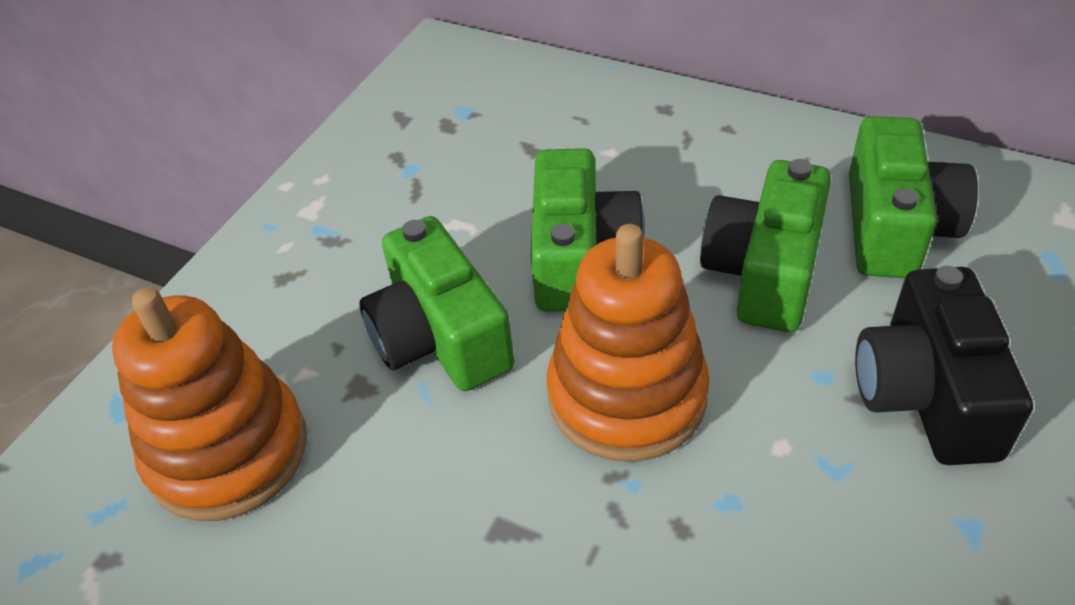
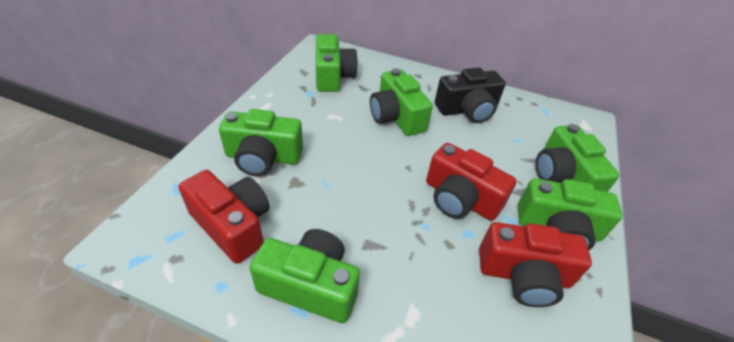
green camera: [359,216,514,391] [531,148,645,312] [700,159,831,332] [849,116,978,278] = 4 -> [219,109,303,176] [249,229,360,323] [316,34,358,92] [370,68,433,136] [518,178,623,250] [536,124,619,192] = 6
orange stacking toy: [112,287,307,521] [547,224,710,462] = 2 -> none = 0
red camera: none = 0 -> [179,170,270,264] [426,143,516,221] [479,222,592,307] = 3

